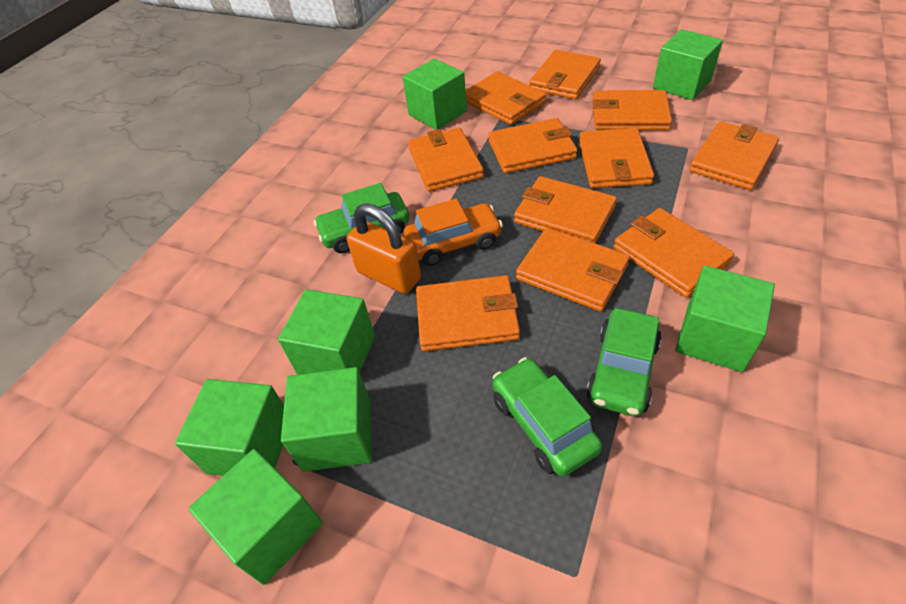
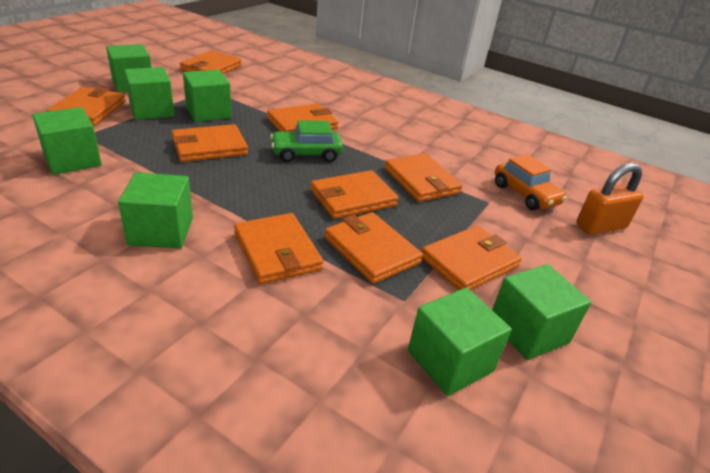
green car: [314,183,410,253] [492,357,602,477] [586,308,662,416] = 3 -> [270,120,343,162] = 1
orange wallet: [408,128,484,192] [416,275,520,351] [466,71,547,125] [489,118,578,173] [514,176,617,244] [516,227,630,312] [529,50,601,99] [579,128,654,188] [593,90,672,130] [614,208,734,298] [689,121,779,190] = 11 -> [47,87,126,126] [172,124,248,162] [180,50,242,74] [234,213,323,284] [267,103,338,132] [310,170,398,219] [324,212,423,284] [384,153,463,202] [422,225,522,290] = 9

